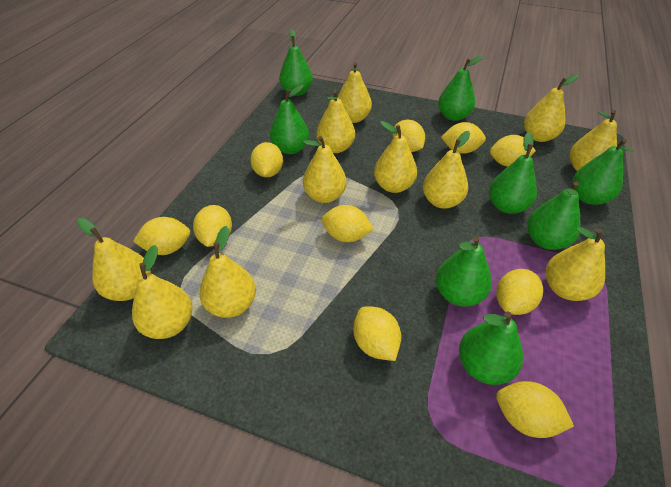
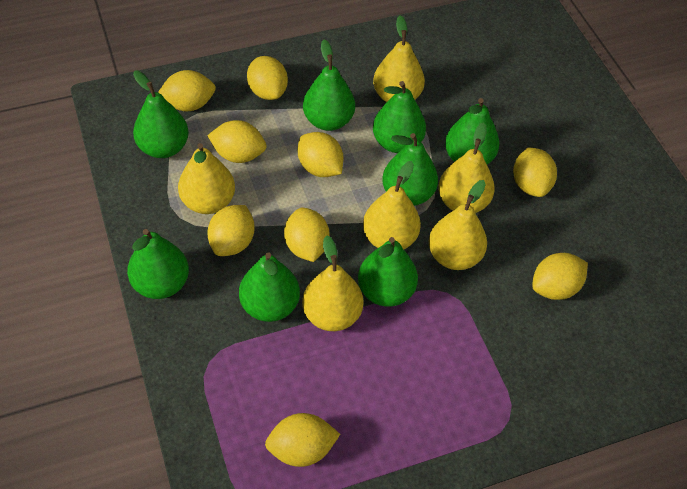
yellow lemon: [133,217,190,255] [193,205,232,247] [250,142,283,177] [322,205,374,242] [353,306,401,361] [393,120,425,152] [441,122,486,154] [490,135,536,167] [496,269,543,315] [496,381,574,438] = 10 -> [158,70,216,111] [207,120,267,163] [207,205,255,256] [247,56,288,100] [265,413,340,467] [284,208,330,262] [298,132,344,177] [513,148,557,197] [532,253,588,300] = 9
yellow pear: [77,218,151,301] [132,245,192,339] [199,226,256,318] [303,136,347,203] [316,90,355,153] [337,62,372,123] [374,121,417,193] [423,131,470,209] [524,74,578,142] [546,227,605,301] [570,110,617,171] = 11 -> [178,143,235,214] [302,236,363,331] [363,161,421,249] [373,15,425,102] [429,180,487,270] [438,122,495,213] = 6

